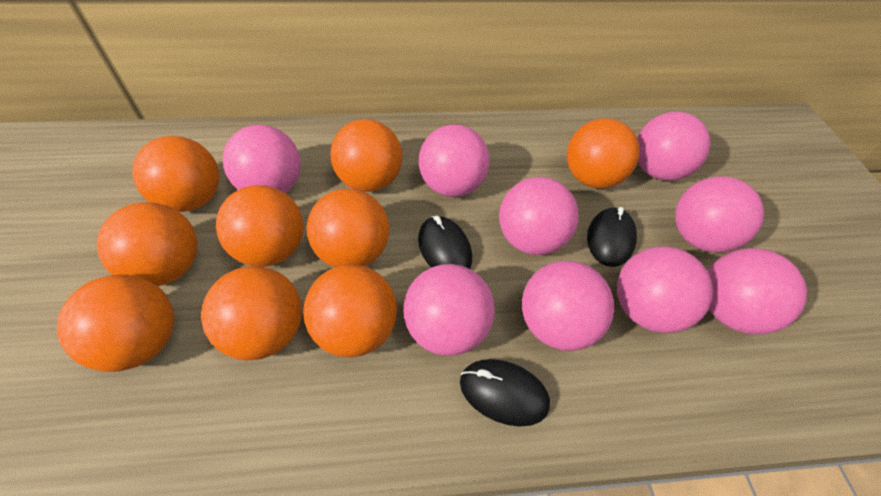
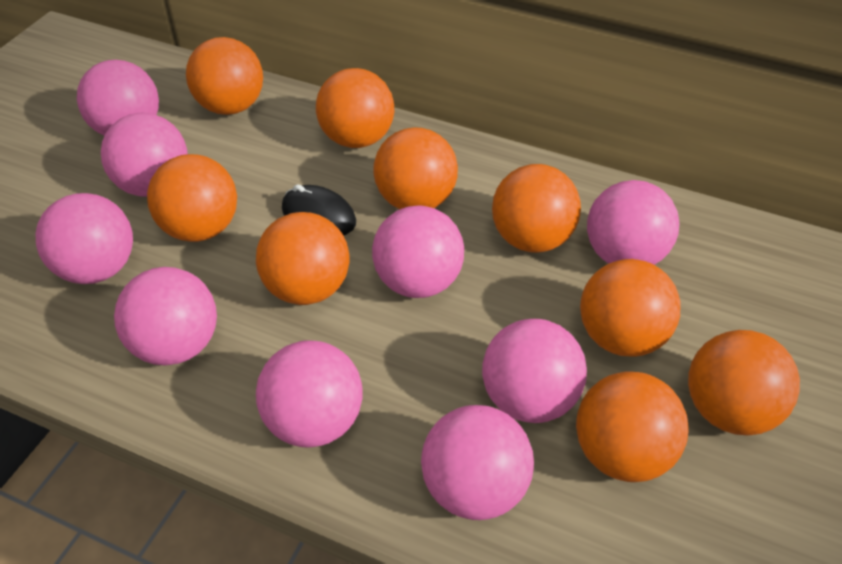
black mouse: [418,216,472,269] [460,359,550,427] [587,207,637,267] = 3 -> [282,184,356,235] = 1

